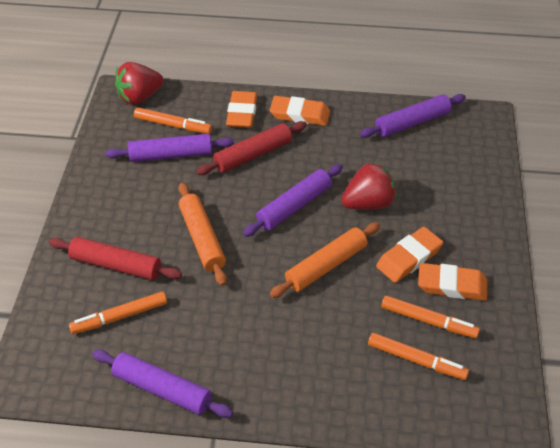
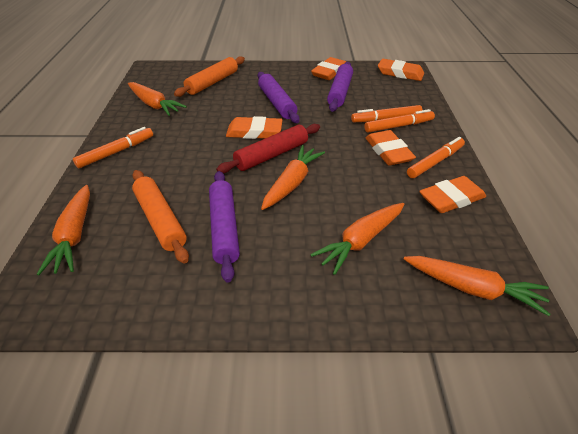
orange carrot: none = 0 -> [37,185,90,275] [128,82,187,116] [261,145,325,210] [310,203,404,275] [404,256,550,316] = 5
orange eraser: [226,91,257,128] [270,96,330,126] [376,227,443,283] [418,263,487,301] = 4 -> [226,116,283,139] [311,57,346,80] [366,130,416,166] [378,59,424,81] [419,176,486,213] = 5
purple rolling pin: [92,350,233,418] [105,134,234,162] [243,164,343,237] [359,94,466,138] = 4 -> [209,171,240,283] [257,72,300,123] [327,62,353,112] = 3
red rolling pin: [49,237,182,280] [196,121,307,175] = 2 -> [216,124,320,173] = 1
red strawberry: [115,62,164,105] [341,162,396,210] = 2 -> none = 0

